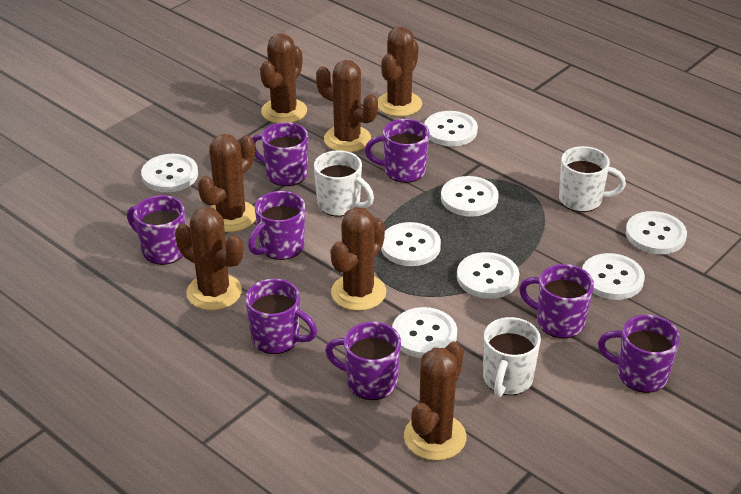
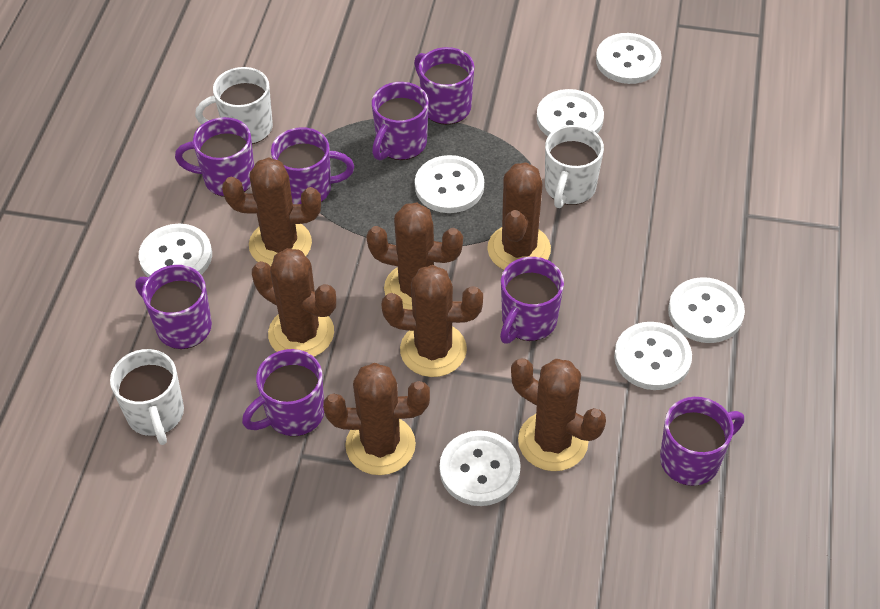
white button: [141,154,198,192] [381,222,441,266] [392,307,457,358] [424,111,478,146] [441,176,499,217] [457,252,519,299] [582,253,645,300] [626,211,687,254] = 8 -> [139,224,212,277] [415,155,484,213] [440,430,521,506] [536,89,604,136] [596,33,662,84] [614,322,692,390] [668,277,745,343] = 7

